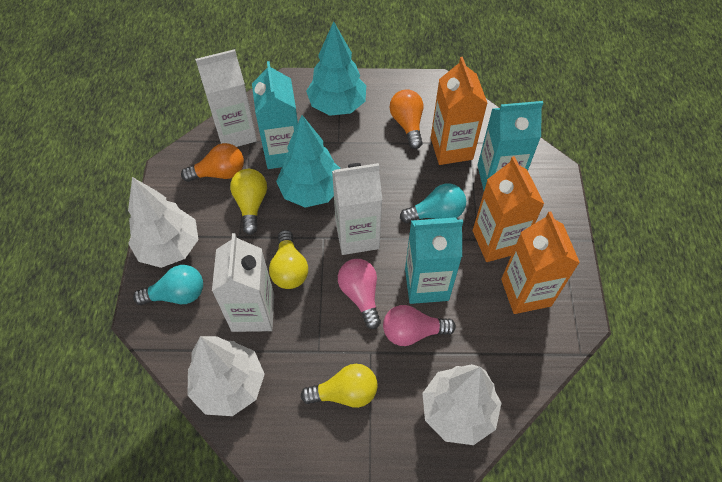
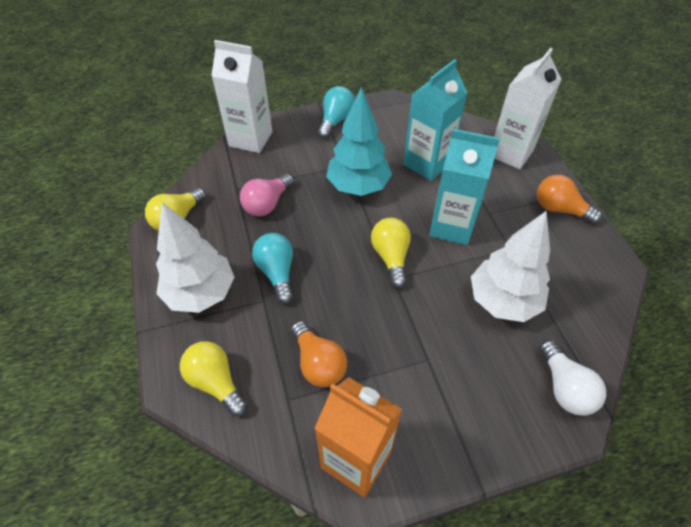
orange carton: [431,57,488,165] [472,156,544,262] [501,212,580,314] = 3 -> [314,378,402,497] = 1
pink light bulb: [338,259,381,329] [383,305,456,346] = 2 -> [240,174,294,216] = 1
turquoise carton: [252,61,298,169] [405,218,463,304] [478,101,543,190] = 3 -> [403,59,468,181] [429,129,500,245] = 2
turquoise tree: [276,115,340,208] [306,21,366,116] = 2 -> [326,87,392,196] = 1
white carton: [195,49,257,147] [212,233,274,332] [332,163,382,255] = 3 -> [211,40,272,153] [494,48,562,169] = 2
white light bulb: none = 0 -> [539,340,606,416] = 1
white tree: [128,177,199,268] [187,336,265,416] [422,364,501,445] = 3 -> [156,202,235,313] [471,211,550,322] = 2

